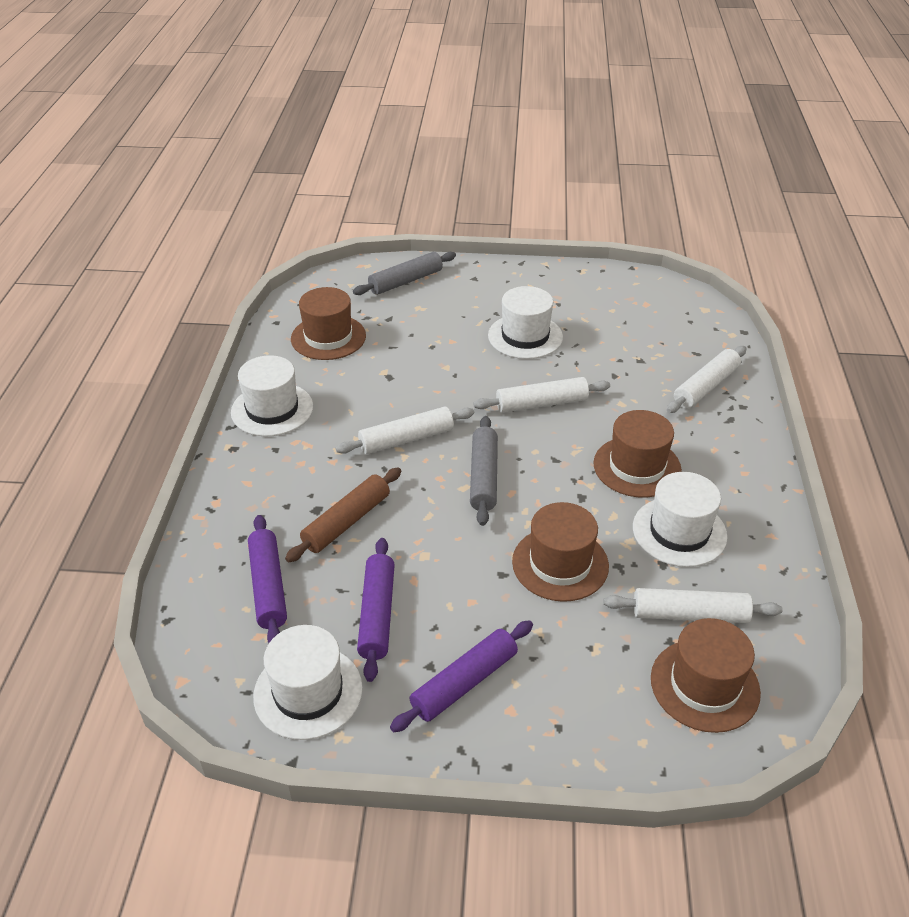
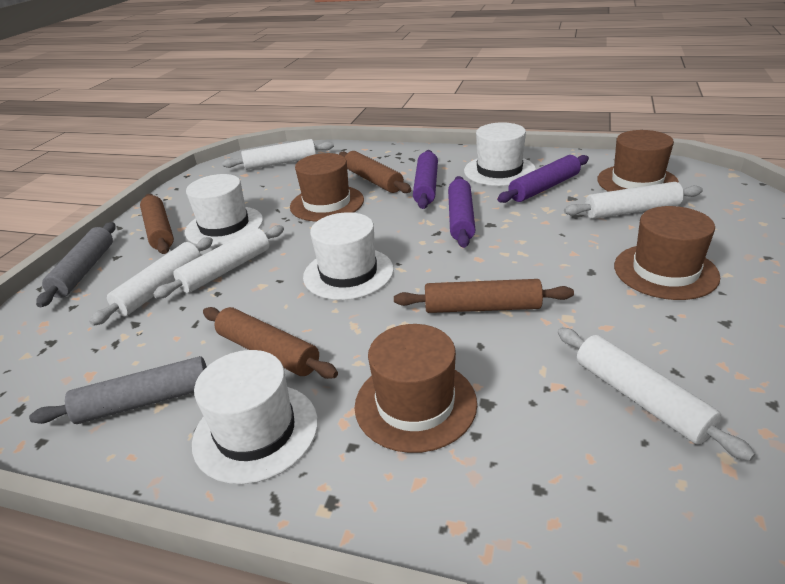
brown rolling pin: [285,467,401,562] = 1 -> [140,194,174,254] [203,307,338,379] [339,151,411,193] [394,279,574,313] = 4
white rolling pin: [335,407,474,454] [473,377,610,413] [603,588,783,623] [667,346,747,413] = 4 -> [89,237,213,326] [153,225,284,299] [222,139,334,170] [558,328,755,461] [564,182,703,219] = 5

